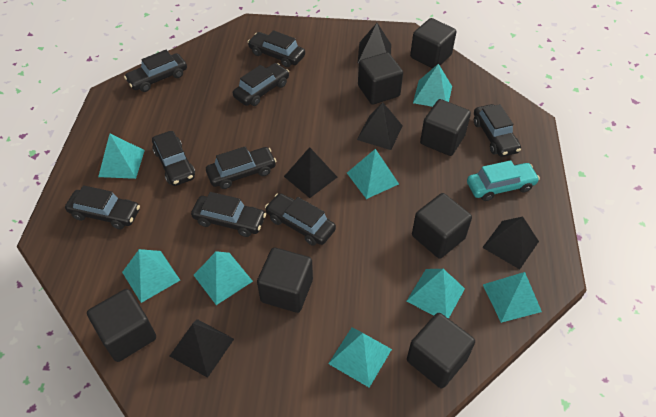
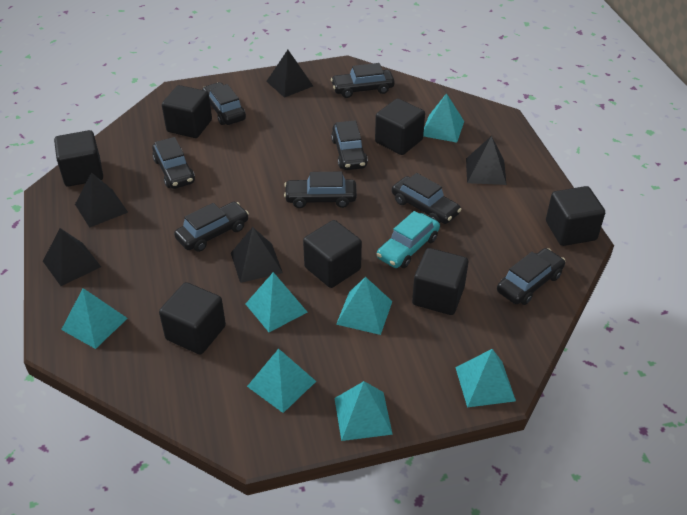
black car: [65,185,140,229] [124,50,187,92] [152,131,195,186] [191,192,266,237] [206,147,276,189] [233,63,289,106] [248,30,305,67] [265,193,336,246] [474,104,521,157] = 9 -> [152,137,195,189] [174,202,249,252] [202,82,246,125] [284,172,357,208] [331,63,395,98] [331,120,368,170] [392,173,462,224] [497,248,565,305] = 8
turquoise pyramid: [98,134,145,179] [122,249,180,303] [194,251,253,305] [328,327,392,388] [347,149,399,199] [407,269,465,319] [413,64,452,107] [483,272,542,323] = 8 -> [61,288,128,349] [246,272,307,332] [247,349,316,413] [334,381,393,441] [336,277,392,335] [423,93,464,143] [455,349,516,407] = 7

